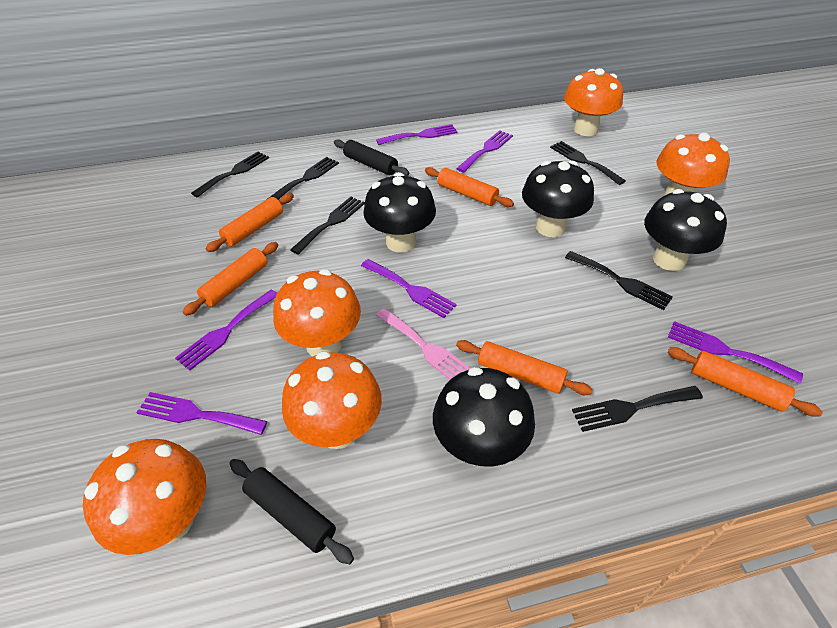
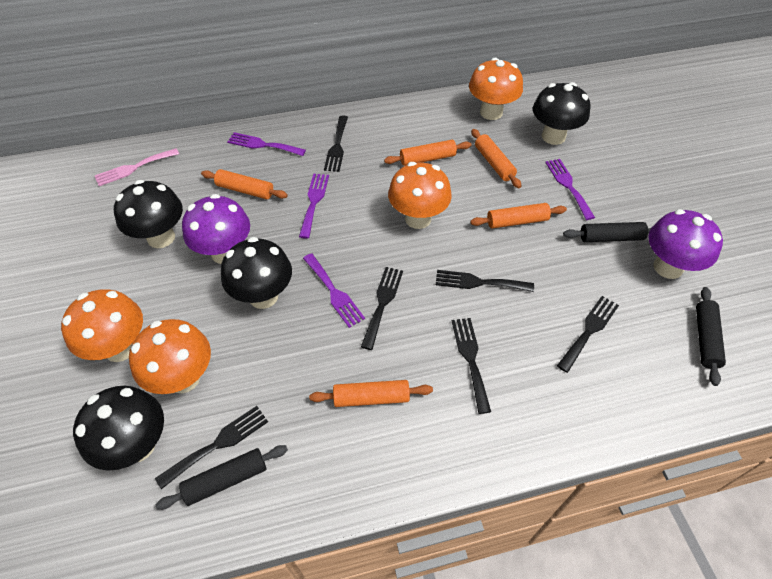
black rolling pin: [229,459,354,564] [334,139,409,176] = 2 -> [155,445,288,510] [563,222,651,242] [696,287,726,386] = 3
orange mushroom: [83,439,206,555] [273,269,361,356] [282,351,382,449] [564,68,623,136] [657,133,730,196] = 5 -> [61,289,143,362] [129,319,211,394] [388,162,452,229] [469,58,523,120] = 4
purple fork: [136,392,267,435] [175,290,277,371] [361,259,457,318] [376,124,458,145] [456,130,513,173] [668,321,803,384] = 6 -> [227,132,306,156] [299,174,329,238] [303,253,365,328] [545,159,595,220] = 4
purple mushroom: none = 0 -> [182,194,250,264] [648,209,723,279] = 2

